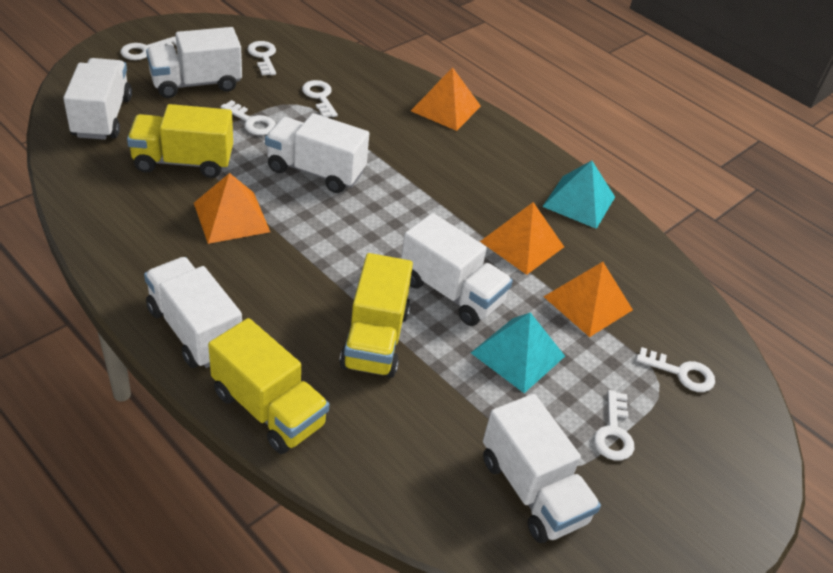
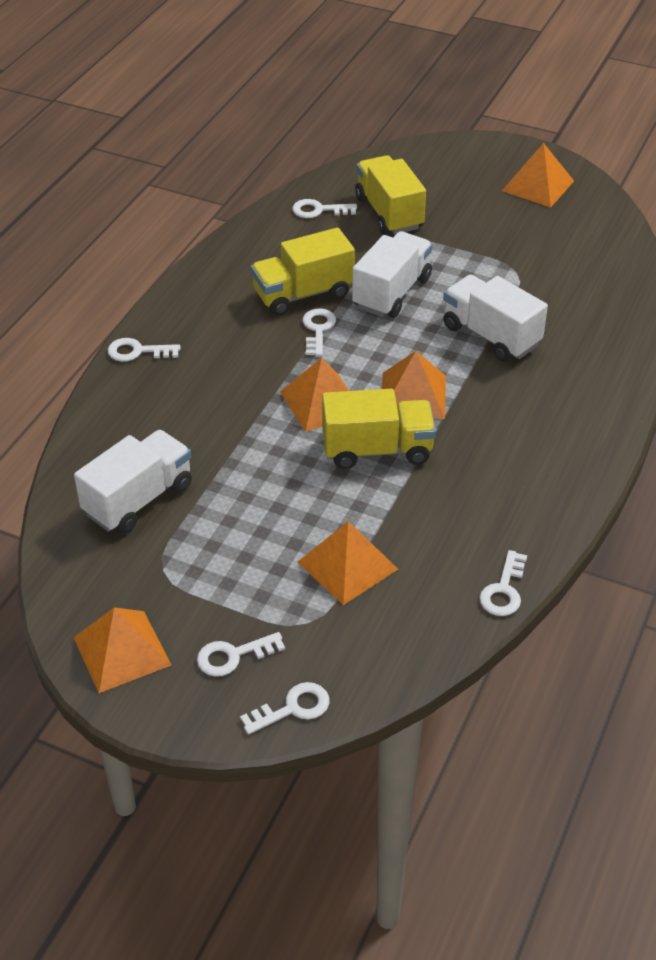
orange pyramid: [194,173,270,244] [411,67,481,131] [480,202,564,275] [544,262,633,337] = 4 -> [73,607,171,693] [280,358,349,432] [298,521,398,605] [382,351,446,419] [502,143,574,208] = 5
turquoise pyramid: [471,312,565,393] [542,160,615,229] = 2 -> none = 0
white truck: [63,58,132,140] [144,257,242,368] [146,27,242,98] [265,113,369,193] [401,213,513,326] [483,394,601,543] = 6 -> [74,430,192,534] [352,231,433,318] [443,275,548,362] = 3

